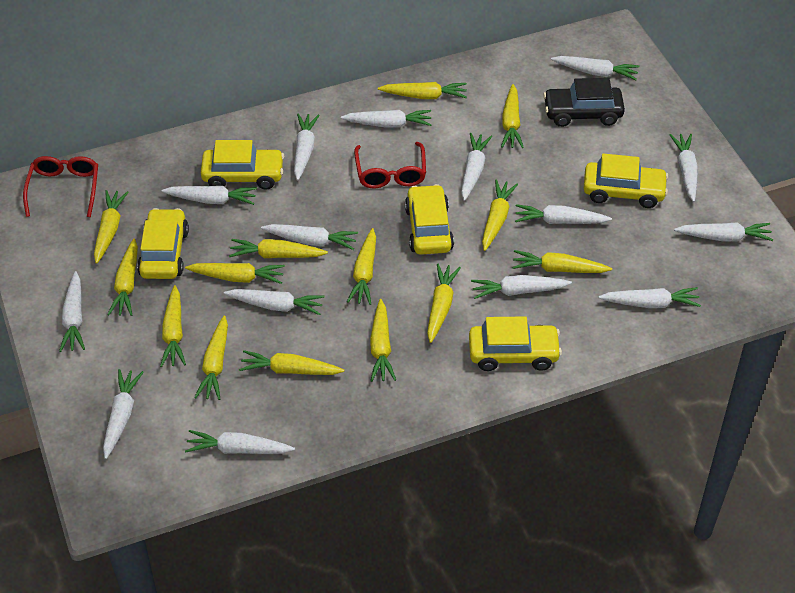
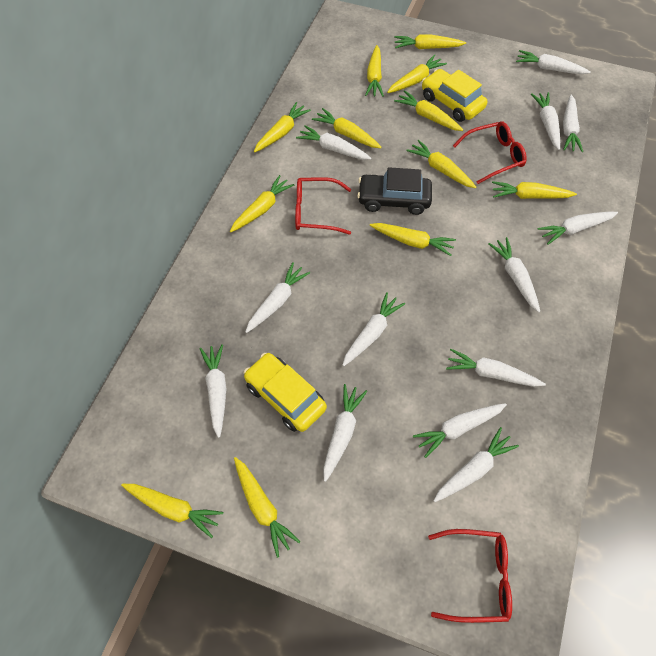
red glasses: [23,156,98,217] [354,142,426,188] = 2 -> [295,177,351,235] [428,529,512,623] [453,121,527,184] = 3
white carrot: [59,271,85,352] [103,369,144,459] [162,186,257,205] [185,430,295,454] [224,289,324,315] [261,224,358,250] [294,113,320,180] [341,110,432,128] [461,133,492,201] [471,275,572,299] [515,204,612,224] [551,56,639,80] [598,287,701,308] [670,134,698,202] [674,222,773,242] = 15 -> [200,344,226,438] [245,262,310,333] [296,125,371,160] [323,384,367,482] [342,292,405,366] [413,403,507,458] [433,427,519,502] [446,349,546,387] [488,237,540,313] [516,50,591,74] [531,92,560,150] [537,212,618,245] [563,95,583,152] = 13
yellow car: [137,208,189,279] [201,140,284,189] [405,184,454,254] [469,316,562,371] [583,153,668,208] = 5 -> [244,353,327,432] [422,69,487,122] = 2
yellow carrot: [94,190,129,264] [107,239,138,316] [160,285,186,367] [185,263,285,284] [194,315,228,400] [229,239,328,258] [239,350,344,375] [347,228,376,305] [370,299,396,382] [378,82,467,99] [427,263,461,343] [482,179,518,251] [501,84,524,148] [512,250,612,273] = 14 -> [121,484,223,538] [230,175,295,232] [234,457,301,558] [254,102,311,153] [312,108,381,148] [365,45,384,97] [370,223,456,256] [387,54,447,93] [394,35,466,49] [394,90,463,131] [406,140,476,188] [492,181,577,199] = 12

